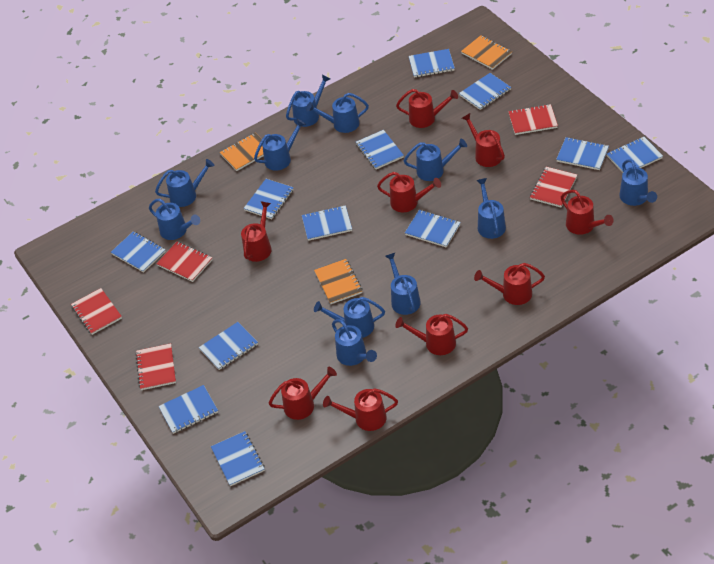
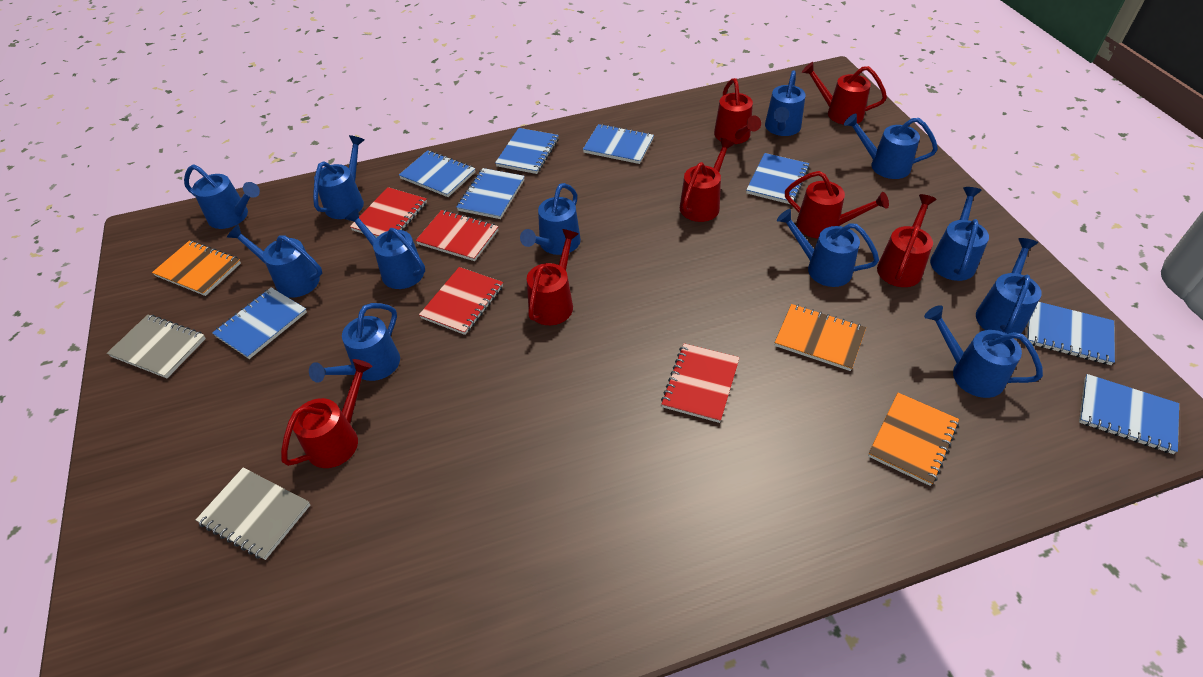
blue notebook: [111,231,166,273] [158,385,218,434] [199,322,258,370] [211,431,265,486] [244,179,294,219] [302,205,352,241] [356,130,404,169] [405,210,461,248] [409,49,455,78] [459,73,511,110] [556,137,609,170] [607,137,663,173] = 12 -> [212,287,307,359] [399,150,475,197] [456,168,525,219] [495,128,559,174] [583,124,654,164] [746,153,810,204] [1027,302,1115,365] [1079,374,1179,454] = 8
blue watering can: [149,198,200,240] [155,159,214,207] [254,119,306,171] [286,74,330,127] [306,93,369,133] [314,297,385,338] [332,319,377,366] [385,253,421,315] [404,138,467,181] [476,178,506,239] [619,159,657,206] = 11 -> [184,165,260,229] [227,224,322,298] [309,303,400,383] [313,135,364,219] [345,208,425,289] [520,183,581,255] [765,70,806,136] [777,209,879,287] [844,113,938,179] [924,305,1043,398] [930,187,989,281] [976,238,1042,334] = 12
grey notebook: none = 0 -> [107,315,206,378] [196,467,310,560] = 2
red notebook: [71,288,122,335] [135,343,176,390] [156,242,213,282] [508,104,558,135] [530,167,577,207] = 5 -> [350,187,427,238] [416,210,499,261] [419,267,503,335] [661,343,740,423] = 4
red watering can: [241,201,272,262] [268,367,337,420] [323,388,398,431] [377,172,441,212] [395,314,468,355] [396,89,458,128] [462,113,505,167] [474,263,545,305] [561,190,614,235] = 9 -> [281,359,372,468] [527,229,579,325] [680,138,735,222] [714,78,761,144] [785,171,889,238] [802,62,887,124] [877,194,937,287] = 7

